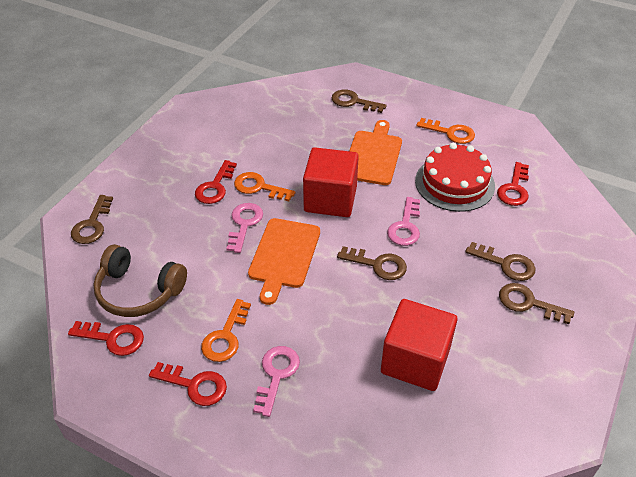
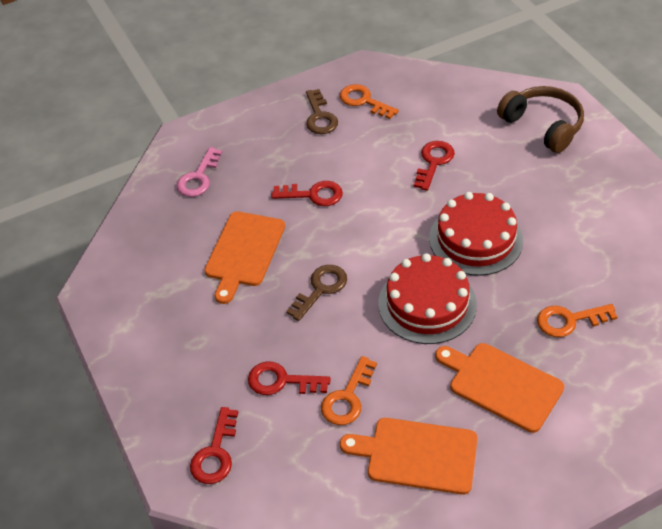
brown key: [71,195,113,244] [332,90,387,113] [337,246,407,280] [465,242,536,281] [499,283,574,324] = 5 -> [286,265,347,321] [306,89,338,134] = 2
orange cutting board: [248,218,320,305] [349,120,402,185] = 2 -> [204,211,285,304] [340,418,478,495] [435,343,564,433] = 3
pink key: [226,203,263,253] [253,346,300,417] [387,197,420,246] = 3 -> [176,147,223,197] = 1
red cake: [415,143,495,212] = 1 -> [378,253,477,344] [429,192,523,276] = 2
red cube: [303,147,359,217] [381,299,458,391] = 2 -> none = 0

